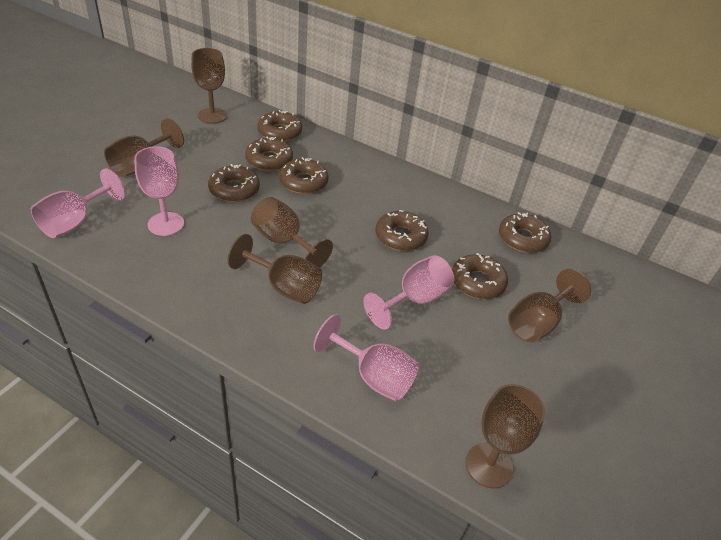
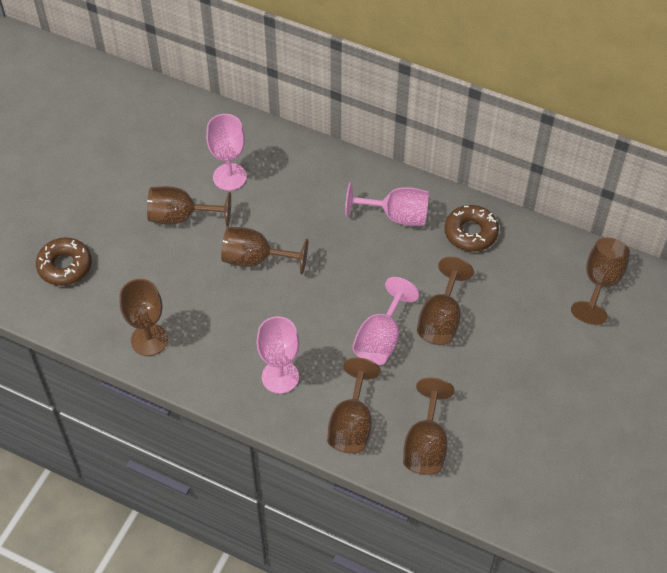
brown donut: [208,164,260,202] [245,136,293,171] [257,110,302,142] [279,157,328,194] [375,210,429,251] [452,253,508,299] [499,212,551,253] = 7 -> [36,237,92,286] [444,205,499,252] = 2
brown goblet: [104,118,184,177] [191,48,227,124] [227,234,322,304] [251,197,333,268] [466,384,545,488] [508,269,591,342] = 6 -> [119,279,168,356] [147,186,231,227] [221,227,308,274] [327,358,381,453] [403,378,454,475] [417,257,474,345] [571,238,630,325] = 7

